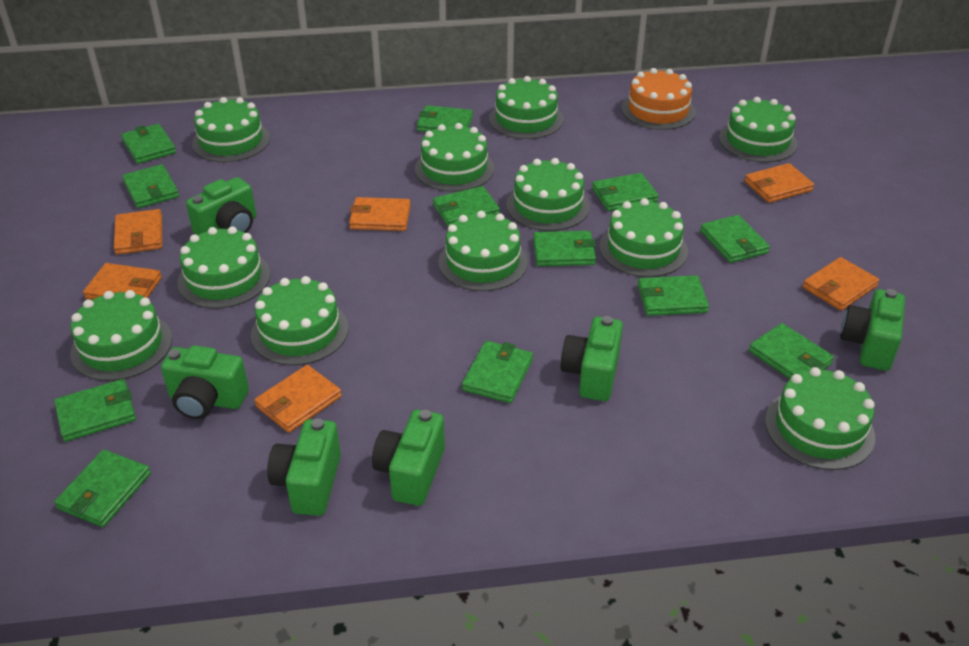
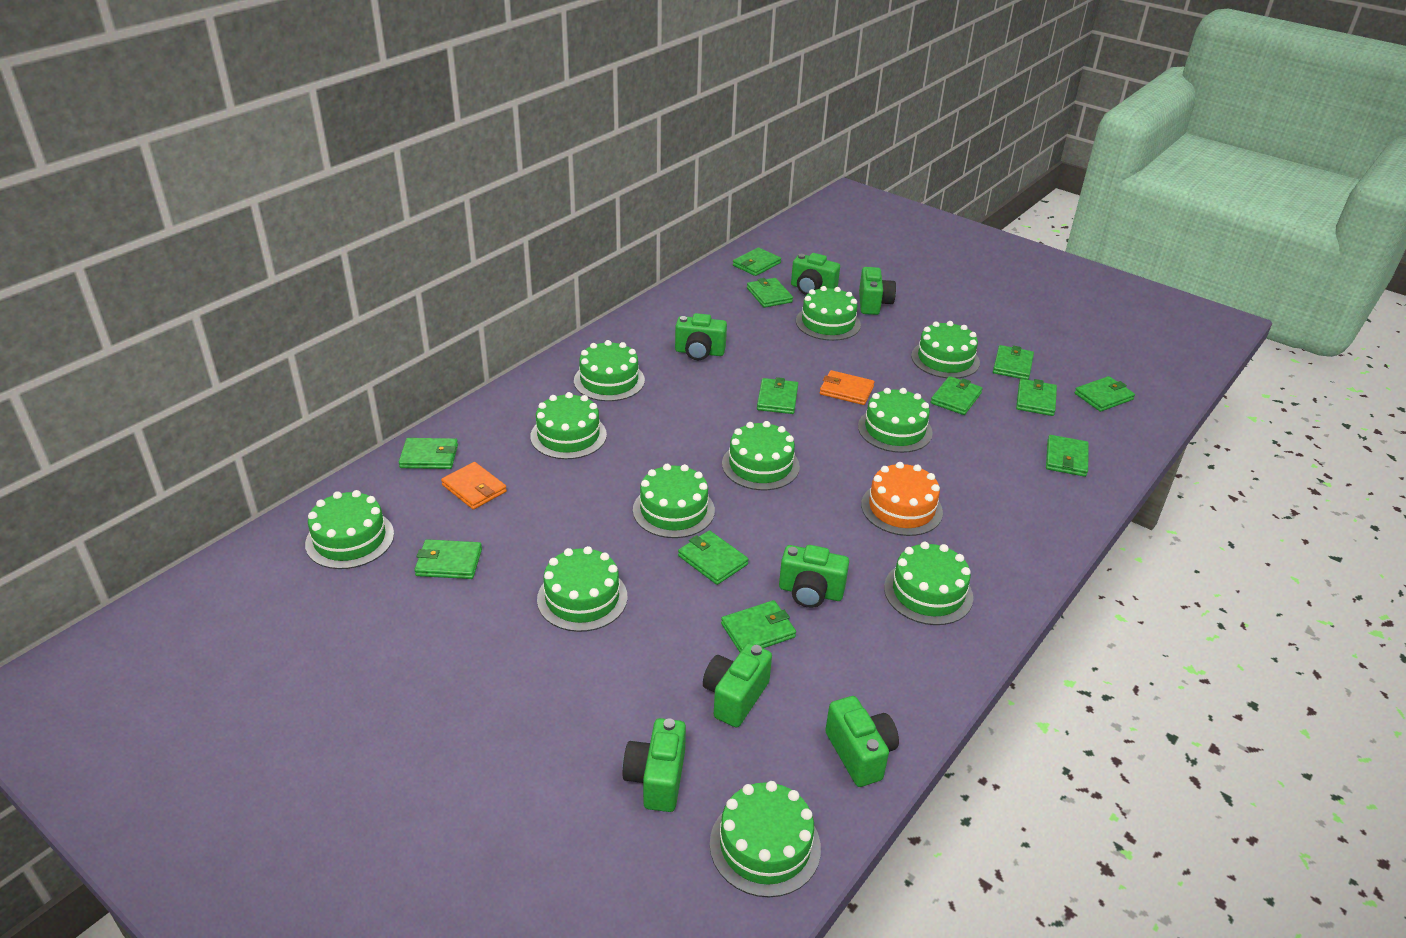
green camera: [161,345,249,419] [186,177,256,235] [267,418,341,516] [372,410,445,506] [560,316,623,401] [840,289,905,371] = 6 -> [623,718,686,812] [675,313,727,360] [703,643,772,728] [779,545,849,608] [791,253,840,295] [825,696,899,787] [859,267,896,315] = 7
orange wallet: [83,263,162,300] [114,209,162,255] [254,365,342,433] [349,197,411,231] [745,163,814,203] [803,257,879,311] = 6 -> [441,462,507,510] [820,370,875,405] = 2

